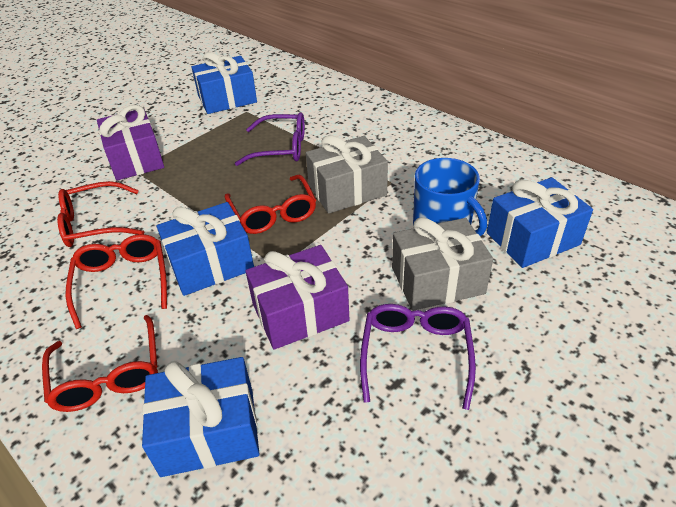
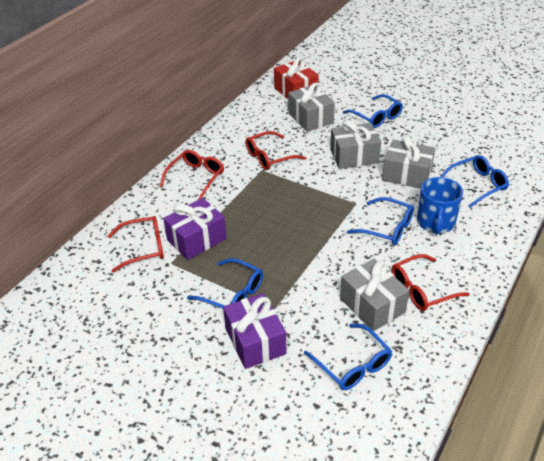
blue gift: [142,357,259,477] [157,202,254,296] [191,52,257,114] [487,177,593,268] = 4 -> none = 0
blue glasses: none = 0 -> [187,258,263,308] [304,324,392,390] [343,94,403,128] [347,197,414,245] [441,155,509,208] = 5
grey gift: [306,135,388,214] [392,217,493,311] = 2 -> [288,82,335,132] [330,120,381,169] [340,259,409,331] [382,136,435,189] = 4
purple glasses: [235,112,305,166] [360,304,476,410] = 2 -> none = 0
red gift: none = 0 -> [274,57,319,99] = 1

